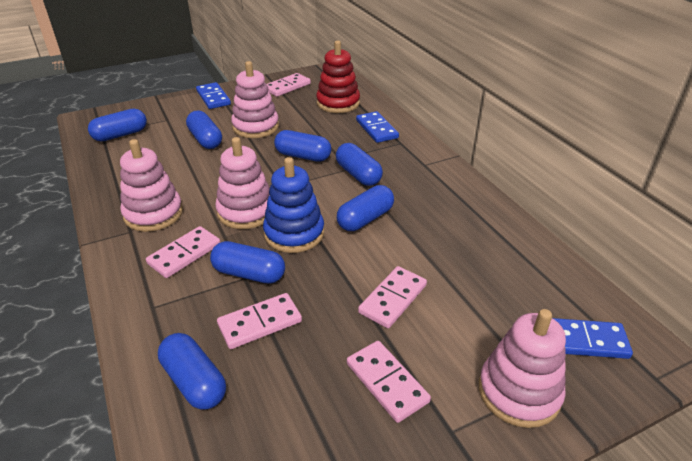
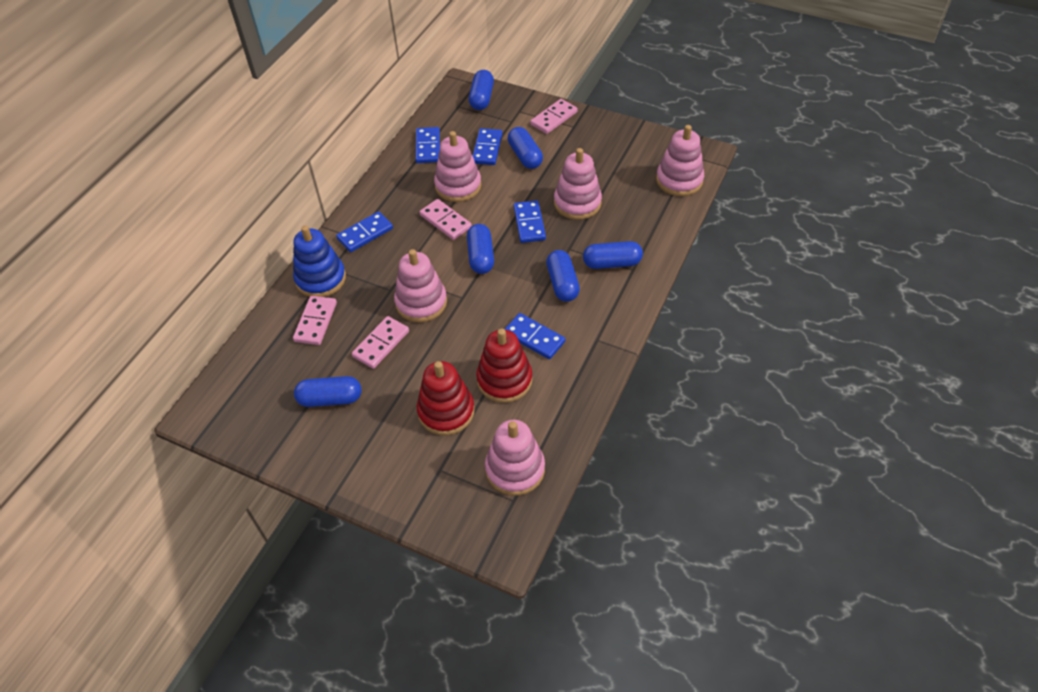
blue capsule: [88,109,147,141] [158,333,226,410] [186,110,222,149] [210,241,285,284] [274,130,331,162] [336,143,383,186] [337,185,394,231] = 7 -> [294,376,362,407] [467,224,494,274] [469,70,494,110] [508,127,543,169] [546,250,580,302] [583,241,643,269] = 6
blue domino: [196,82,231,109] [356,111,399,143] [553,318,633,359] = 3 -> [336,211,393,252] [415,127,440,163] [472,128,503,165] [505,313,565,359] [513,200,546,243] = 5
pink domino: [146,226,220,278] [217,293,302,349] [267,73,311,97] [347,341,431,423] [358,266,427,328] = 5 -> [293,296,337,345] [352,316,409,369] [420,199,472,240] [530,99,578,134] = 4
pink stacking toy: [120,139,183,232] [215,137,270,229] [231,61,279,138] [479,309,566,428] = 4 -> [394,249,447,323] [434,131,481,202] [485,420,545,496] [554,148,602,220] [656,125,704,196] = 5
red stacking toy: [316,41,360,113] = 1 -> [417,361,475,435] [476,329,533,403] = 2

